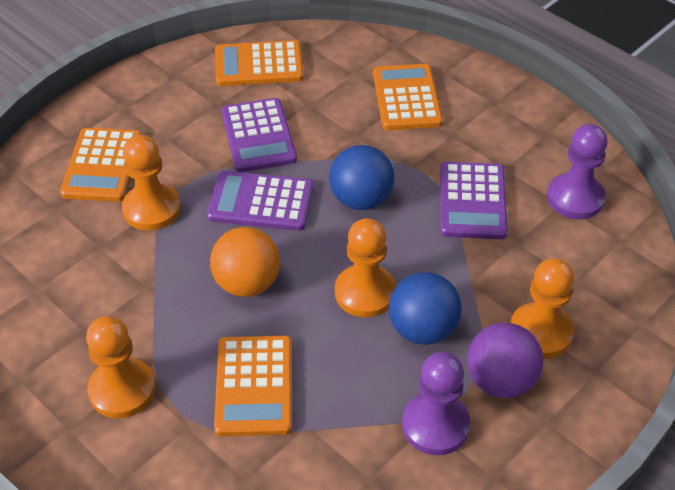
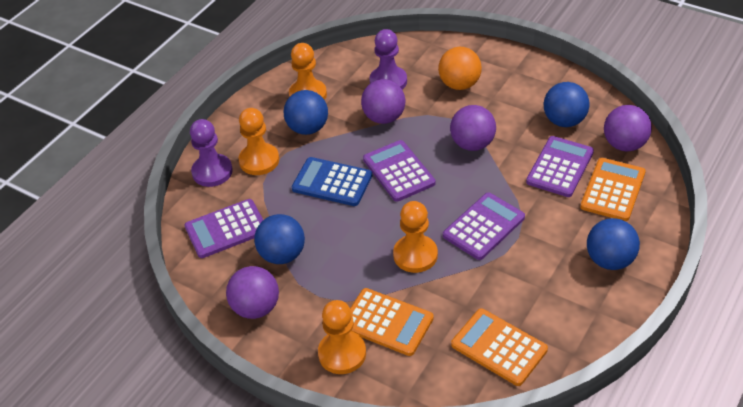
blue ball: [329,145,394,210] [389,272,462,345] = 2 -> [254,214,305,264] [283,90,328,135] [544,82,589,127] [587,218,640,270] = 4
blue calculator: none = 0 -> [292,157,372,206] = 1
orange calculator: [60,128,141,202] [214,336,292,436] [215,40,304,86] [373,64,443,130] = 4 -> [350,288,434,356] [451,308,548,386] [580,158,646,221] = 3
purple ball: [467,323,543,398] = 1 -> [226,266,279,319] [361,79,405,124] [450,105,496,151] [604,105,652,152] = 4
purple calculator: [207,171,313,231] [221,98,297,172] [440,161,508,239] = 3 -> [185,199,263,258] [363,140,435,202] [443,192,525,260] [526,136,594,197] = 4

